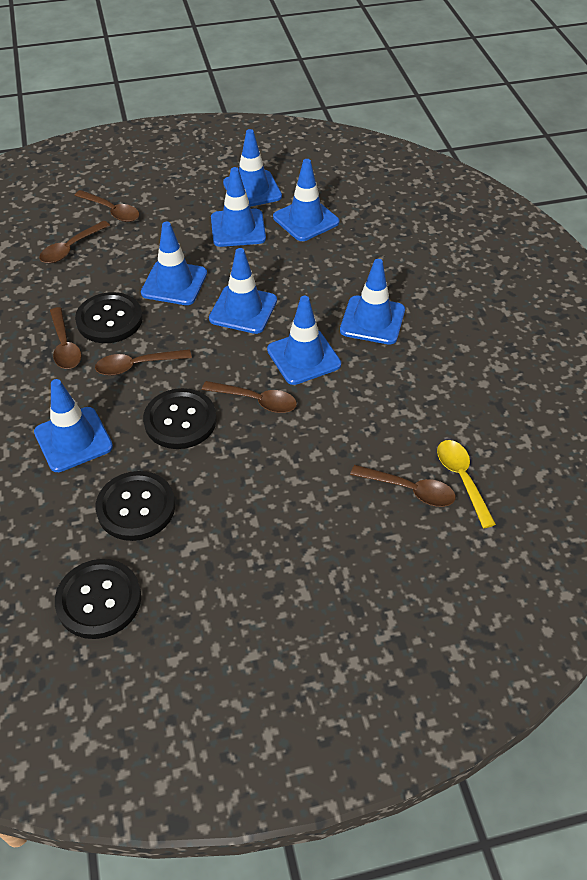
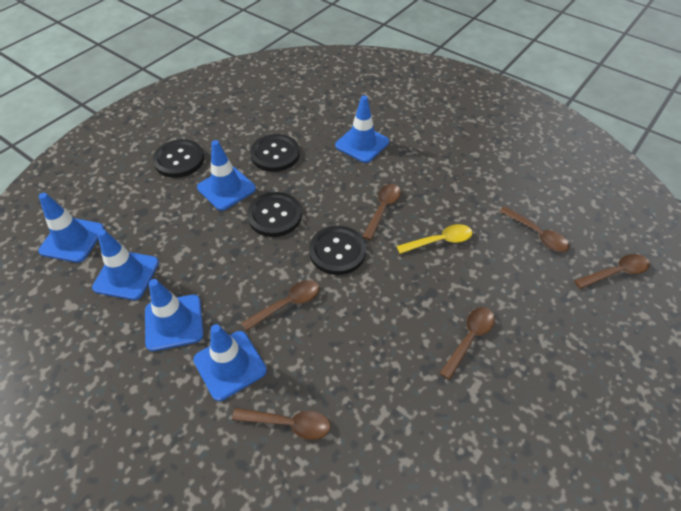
blue traffic cone: [34,379,113,472] [141,222,207,305] [209,248,277,334] [211,167,266,247] [223,129,282,207] [267,296,341,385] [273,159,339,241] [340,259,405,345] = 8 -> [38,193,104,263] [92,229,159,300] [145,279,203,351] [193,324,267,401] [197,140,256,211] [335,95,389,163] = 6

